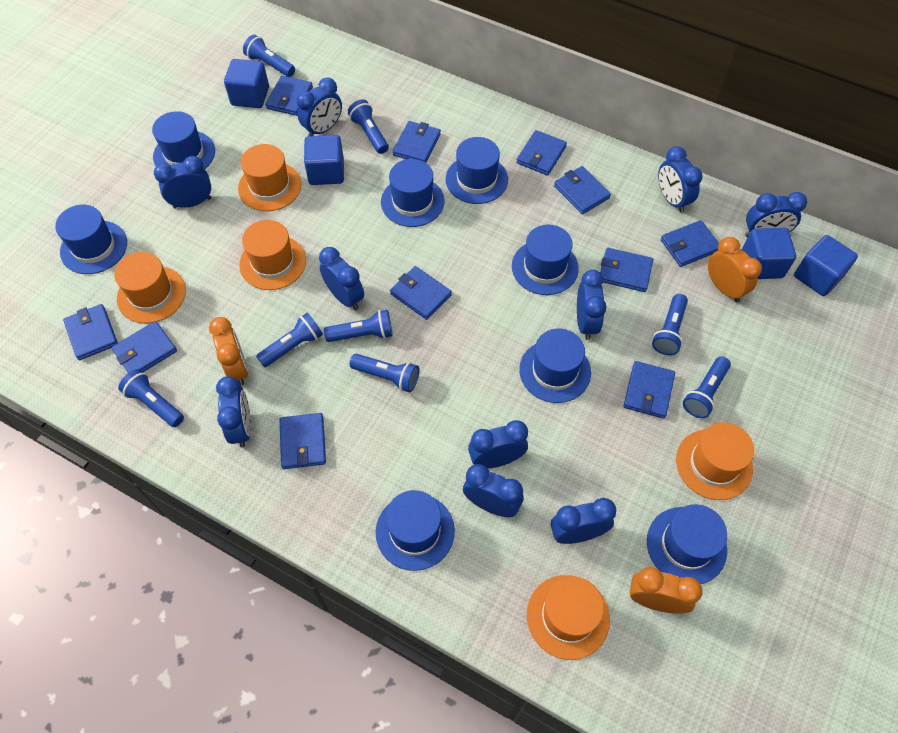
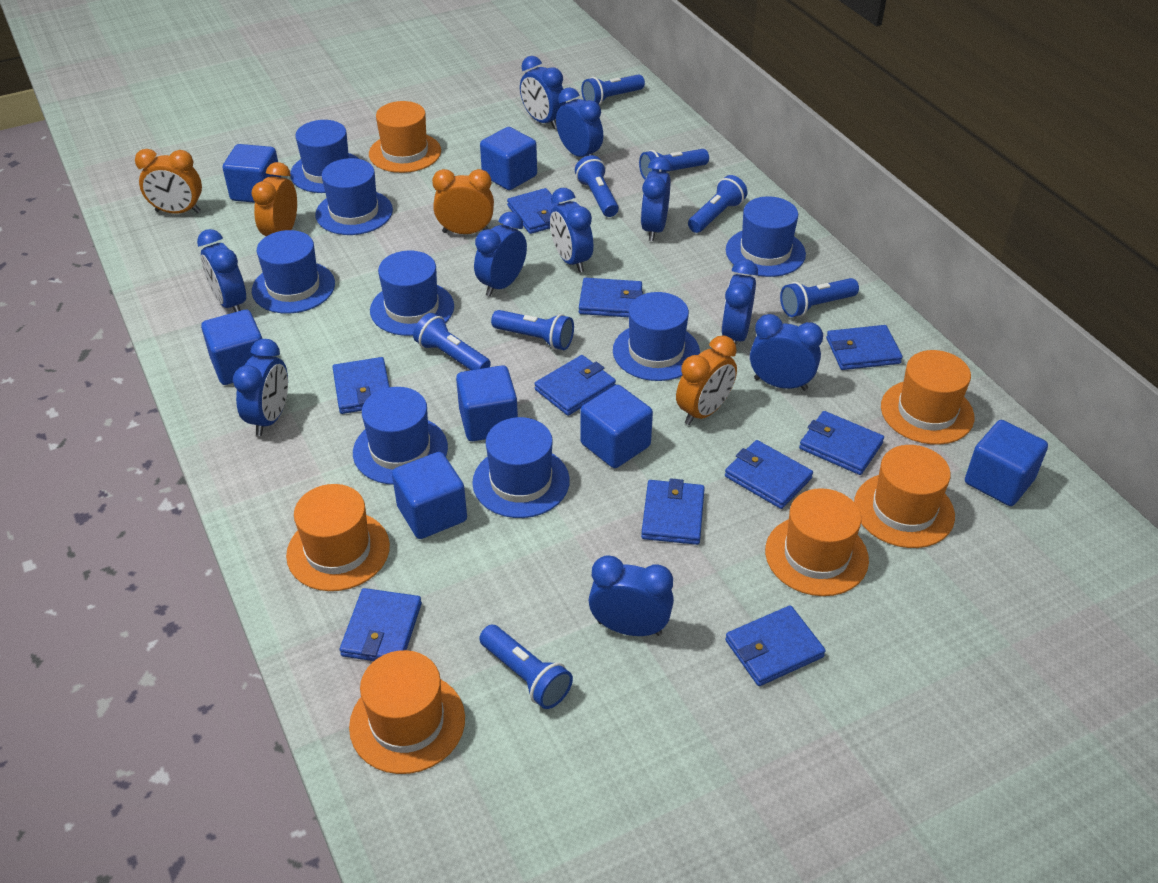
blue cube: [224,59,269,108] [304,135,344,185] [741,228,796,279] [794,235,858,296] = 4 -> [201,310,262,385] [223,144,281,203] [392,452,467,539] [456,365,518,441] [480,127,537,190] [580,385,653,468] [965,420,1048,506] = 7
blue wallet: [63,304,118,360] [111,321,177,373] [265,76,313,116] [279,413,326,469] [390,266,452,320] [393,121,441,163] [516,130,567,176] [554,166,611,214] [600,248,653,292] [624,361,675,419] [661,220,719,267] = 11 -> [333,357,389,414] [340,588,422,661] [507,188,559,234] [534,355,616,416] [579,278,643,317] [641,478,705,545] [725,440,813,509] [725,605,826,686] [799,411,884,475] [826,325,903,370] = 10
orange clock: [209,317,248,386] [630,567,703,614] [708,237,762,302] = 3 -> [135,149,202,214] [252,162,297,236] [432,169,494,234] [676,335,737,425] = 4
orange hat: [114,252,186,324] [238,144,302,211] [239,220,306,290] [527,575,610,660] [676,422,754,500] = 5 -> [286,484,390,591] [349,650,465,774] [369,101,441,173] [765,488,869,596] [854,445,955,548] [881,350,974,445] = 6

